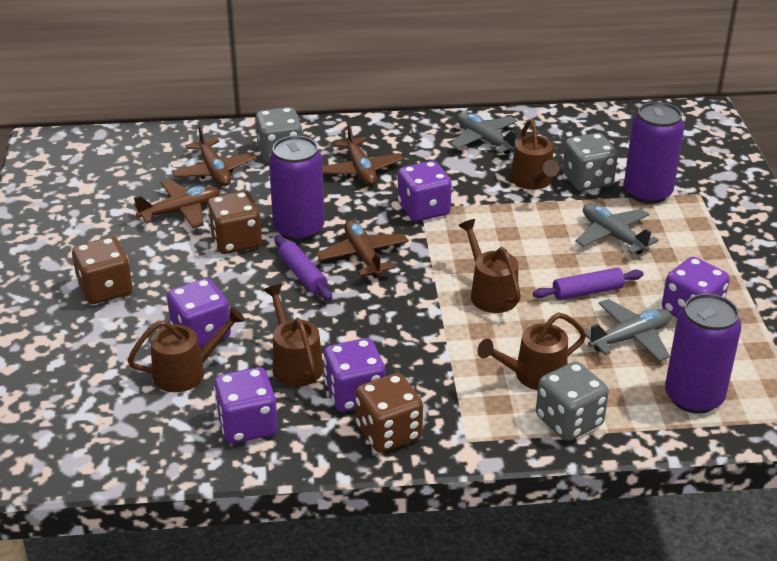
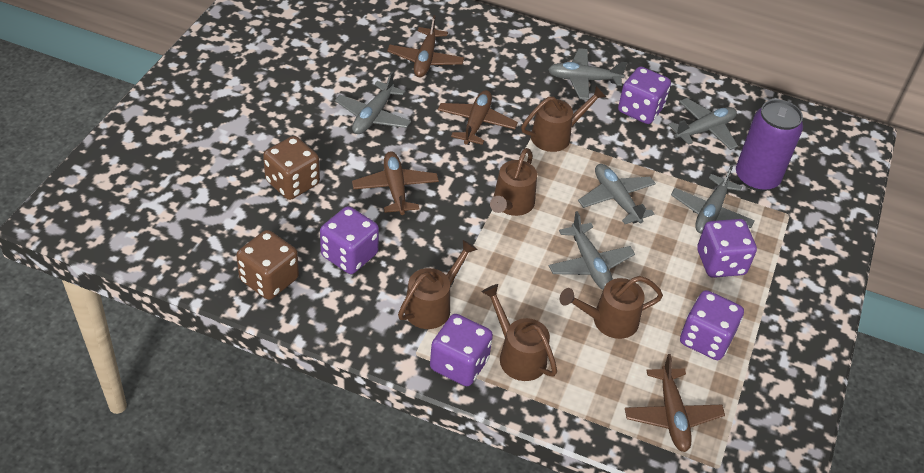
brown dice: [72,237,132,304] [207,191,262,254] [355,373,423,452] = 3 -> [236,230,299,300] [263,136,320,200] = 2
grey dice: [256,107,302,163] [536,361,609,441] [562,133,618,191] = 3 -> none = 0
grey plane: [450,112,518,155] [575,204,659,254] [584,299,671,361] = 3 -> [335,71,411,134] [548,48,627,100] [549,211,635,290] [578,164,656,224] [668,98,738,150] [671,166,755,234] = 6
purple can: [269,136,324,241] [624,102,684,204] [665,294,741,414] = 3 -> [736,99,803,191] = 1
purple rolling pin: [274,235,332,301] [533,268,643,300] = 2 -> none = 0

